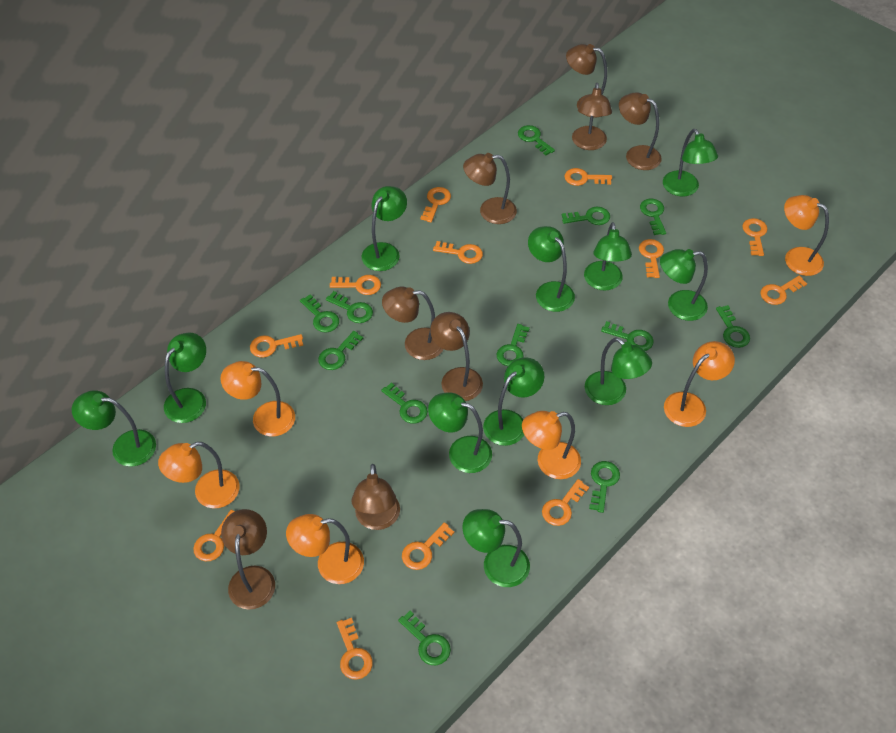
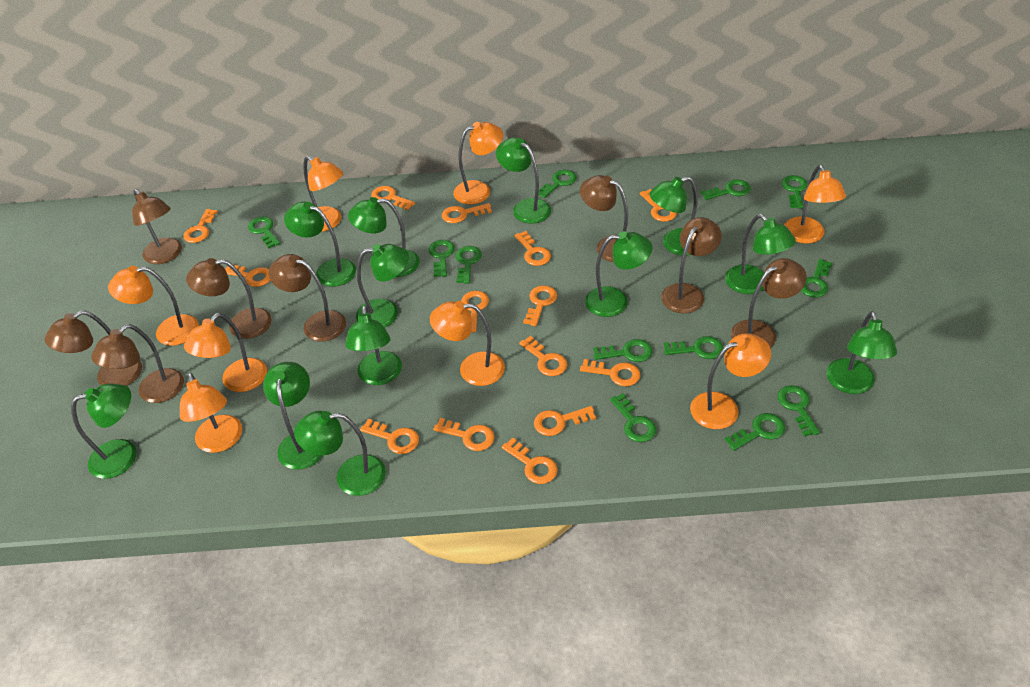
green lamp: [72,390,156,466] [164,333,206,423] [362,186,407,271] [428,393,492,473] [462,509,530,587] [483,357,544,446] [528,226,575,312] [584,222,632,291] [585,337,652,405] [660,249,708,321] [663,129,718,196] = 11 -> [71,383,137,479] [263,362,323,470] [284,201,356,287] [294,411,386,496] [345,305,402,385] [348,197,420,277] [356,244,409,328] [496,137,551,224] [585,231,652,317] [649,176,697,255] [725,214,796,294] [826,311,897,394] = 12
orange key: [193,510,235,561] [250,334,303,358] [330,275,381,295] [337,618,373,680] [402,522,454,570] [420,187,451,223] [433,241,483,264] [542,479,589,526] [564,168,612,186] [639,239,664,278] [742,218,768,256] [760,276,807,305] = 12 -> [183,209,218,243] [225,265,270,287] [360,419,419,454] [371,186,415,210] [433,418,494,451] [442,203,492,223] [461,291,489,332] [502,438,557,484] [515,231,551,266] [519,336,567,376] [523,285,557,326] [534,406,596,436] [580,359,640,387] [640,189,677,222] = 14
orange lamp: [158,442,240,508] [221,361,295,437] [286,514,364,584] [522,411,581,479] [664,341,735,427] [784,195,829,276] = 6 -> [108,266,199,346] [180,373,242,453] [184,313,267,392] [303,156,343,232] [430,301,505,386] [453,122,503,205] [690,333,771,429] [784,165,846,244] = 8

